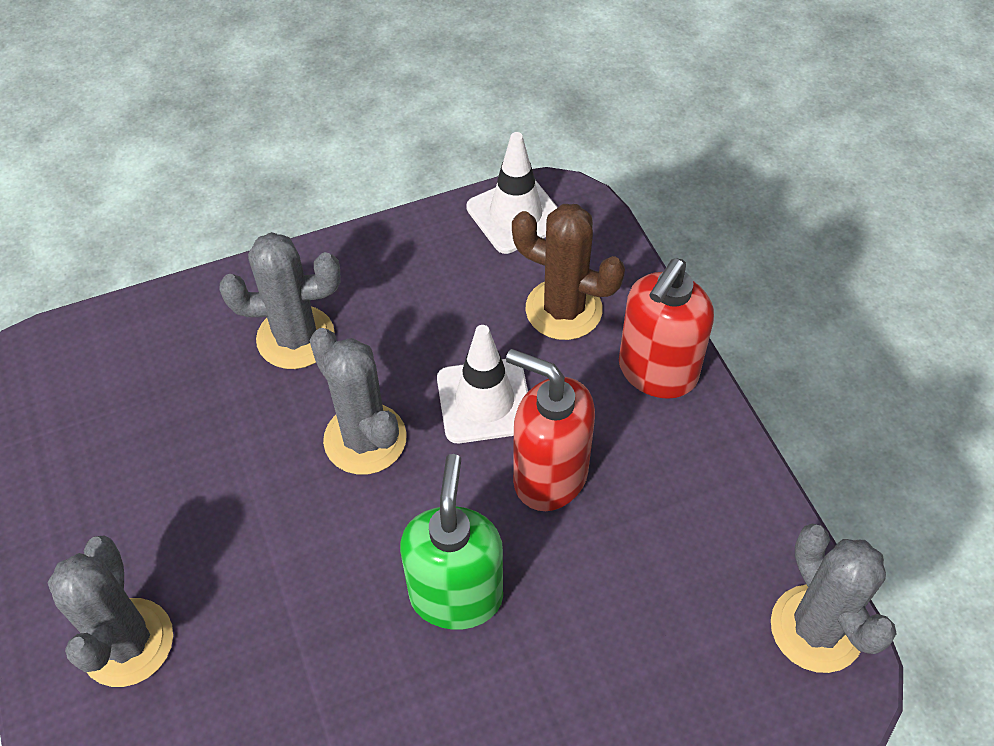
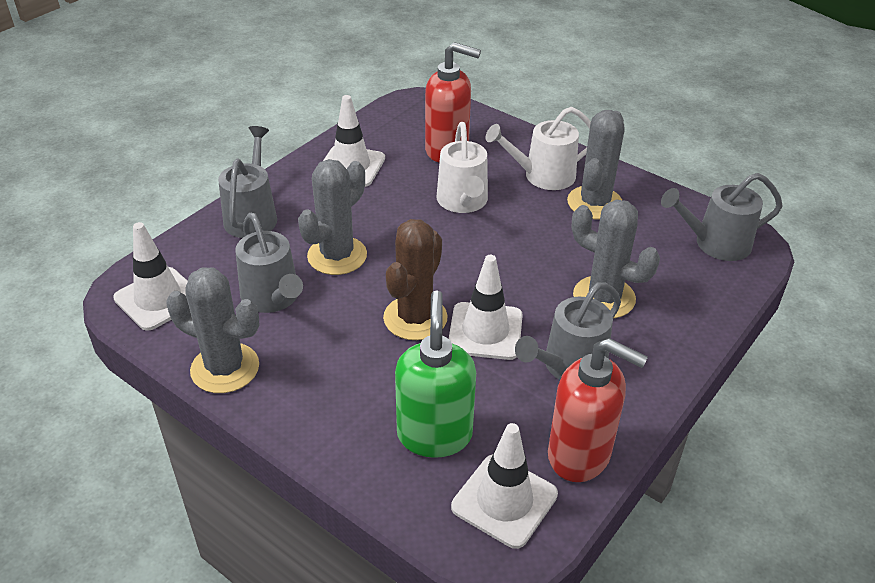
grey watering can: none = 0 -> [218,126,277,238] [236,213,303,313] [515,282,621,380] [661,173,783,261] = 4
white traffic cone: [437,325,528,443] [466,132,558,254] = 2 -> [113,222,188,331] [323,95,385,187] [449,255,523,360] [451,423,558,549] = 4
white watering can: none = 0 -> [437,122,488,213] [486,107,591,190] = 2

